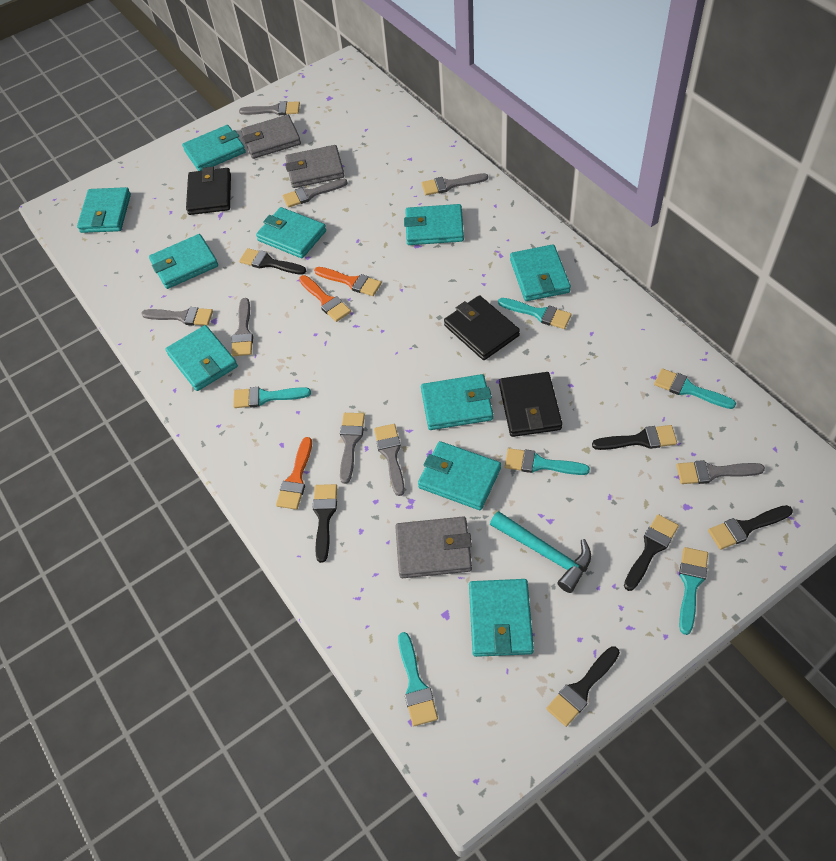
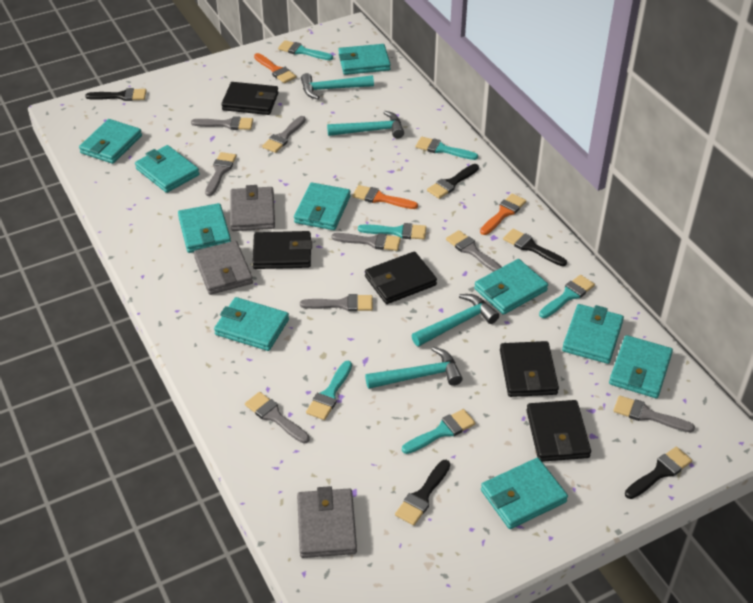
black brush: [239,248,306,275] [313,484,337,563] [546,646,620,727] [592,425,677,450] [624,514,679,591] [708,505,793,550] = 6 -> [85,88,146,101] [395,460,450,525] [427,164,479,199] [503,228,567,266] [625,447,692,499] = 5
black wallet: [186,167,231,215] [444,295,520,360] [499,372,562,437] = 3 -> [221,82,278,115] [252,231,312,269] [365,251,437,304] [500,341,559,397] [526,400,591,462] = 5
turquoise hammer: [490,511,591,593] = 1 -> [301,73,374,99] [327,111,404,139] [365,347,463,389] [411,294,499,346] = 4

